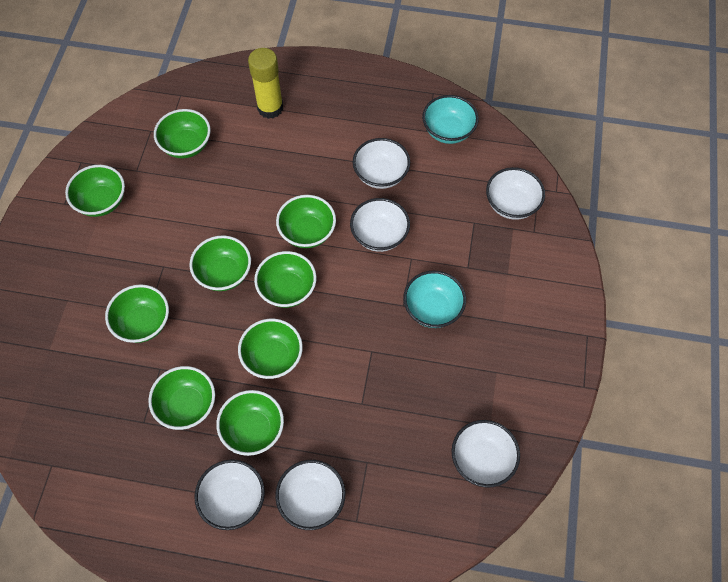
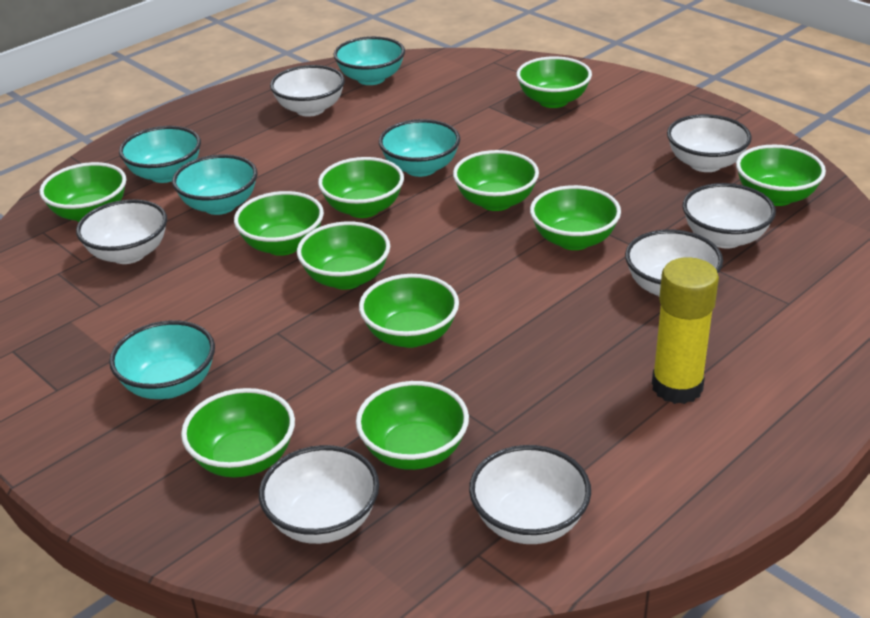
green bowl: [65,165,125,217] [105,284,169,343] [148,366,215,430] [154,109,211,158] [189,235,251,291] [216,390,284,456] [238,319,303,379] [254,251,317,308] [276,195,336,248] = 9 -> [40,162,126,222] [181,388,295,477] [234,191,324,256] [297,221,390,290] [318,157,404,218] [356,381,469,470] [359,274,459,348] [453,150,539,211] [517,56,592,108] [530,185,621,250] [736,145,826,206] = 11
turquoise bowl: [403,270,466,328] [422,95,479,144] = 2 -> [109,320,215,399] [119,126,201,183] [172,154,258,215] [334,36,405,85] [379,119,460,177] = 5
white bowl: [195,459,265,530] [275,460,345,530] [350,198,410,252] [353,138,410,189] [452,420,520,488] [486,167,545,220] = 6 -> [76,199,167,264] [259,445,379,544] [270,65,345,117] [469,445,591,544] [625,229,723,296] [667,114,752,172] [683,183,776,249] = 7

